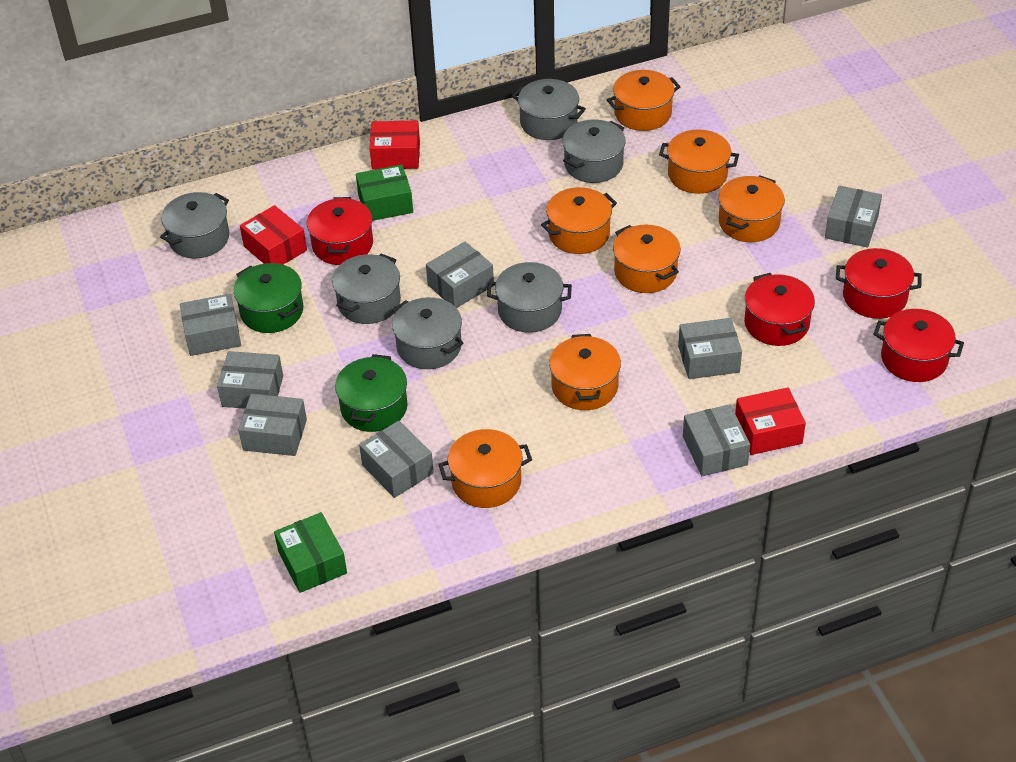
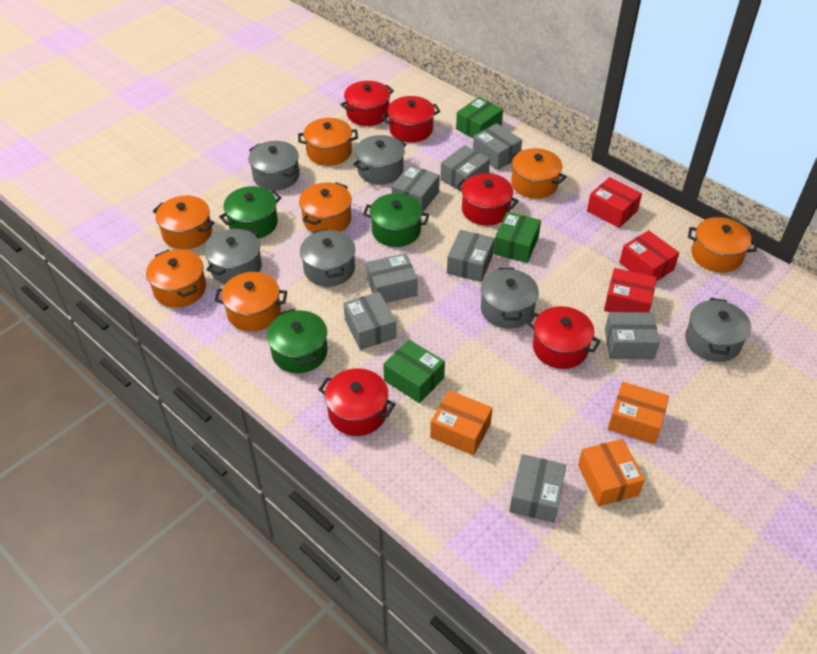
green box: [274,512,347,593] [356,165,413,221] = 2 -> [383,340,445,403] [456,97,503,139] [493,212,541,263] = 3
green pot: [233,263,303,333] [335,354,408,432] = 2 -> [219,186,282,239] [267,309,328,373] [363,193,429,247] = 3
orange box: none = 0 -> [430,390,493,455] [578,439,645,506] [608,382,669,444] = 3
red pot: [307,197,373,265] [744,273,815,346] [836,248,922,319] [874,309,964,382] = 4 -> [318,368,395,436] [340,81,394,126] [382,96,440,142] [456,173,519,226] [527,306,601,369] = 5

